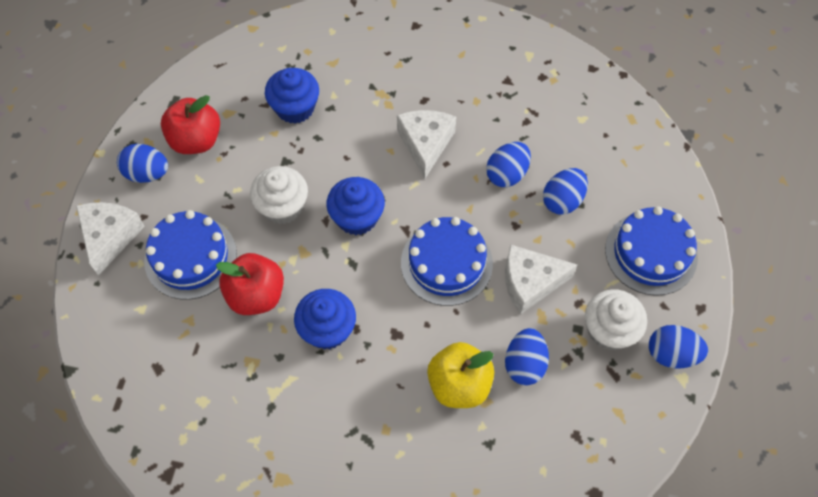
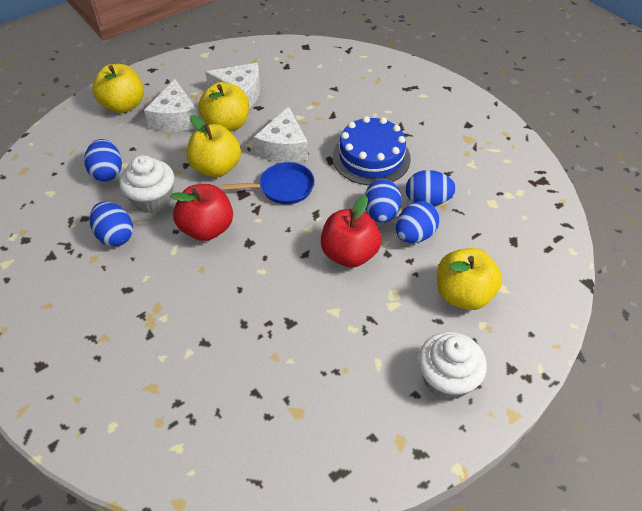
blue cake: [144,210,237,300] [401,217,493,306] [605,206,698,296] = 3 -> [332,116,411,186] = 1
blue cupcake: [265,68,319,124] [294,289,356,350] [326,177,385,235] = 3 -> none = 0
blue pan: none = 0 -> [222,162,315,204] = 1
yellow apple: [427,342,494,408] = 1 -> [92,64,144,113] [186,115,241,177] [198,82,249,132] [437,248,502,310] = 4

